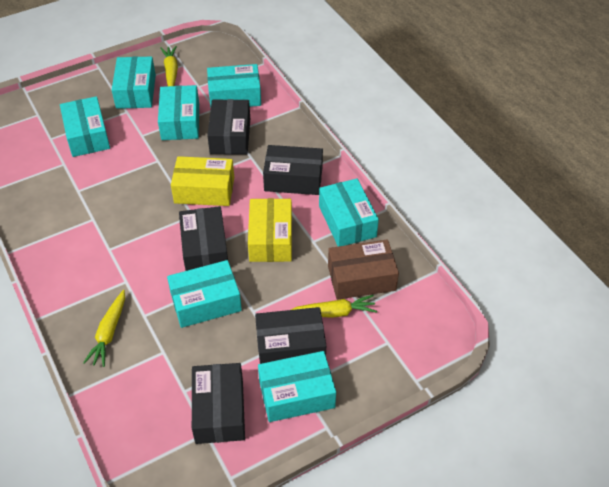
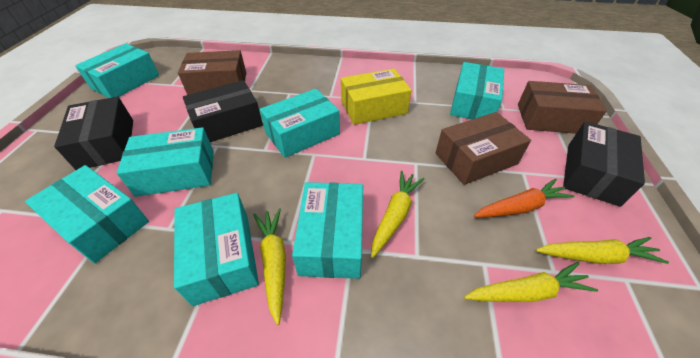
black box: [179,206,228,271] [192,363,245,444] [207,99,250,155] [255,307,326,364] [263,145,323,195] = 5 -> [54,97,133,170] [183,80,263,142] [563,121,645,207] = 3
brown box: [328,239,399,300] = 1 -> [178,50,246,95] [435,112,531,185] [518,81,607,134] = 3
orange carrot: none = 0 -> [474,179,575,218] = 1
yellow box: [171,156,234,206] [248,198,292,262] = 2 -> [341,69,412,125] = 1
yellow carrot: [83,290,125,367] [160,46,178,86] [291,295,377,318] = 3 -> [253,208,286,325] [371,171,424,258] [464,262,598,302] [536,237,669,264] = 4

